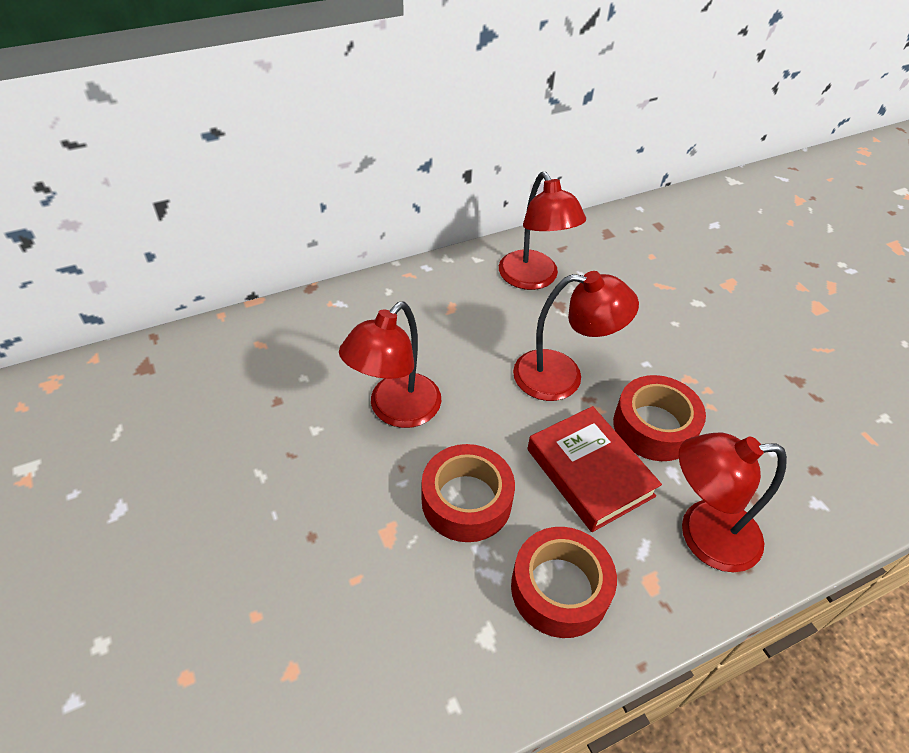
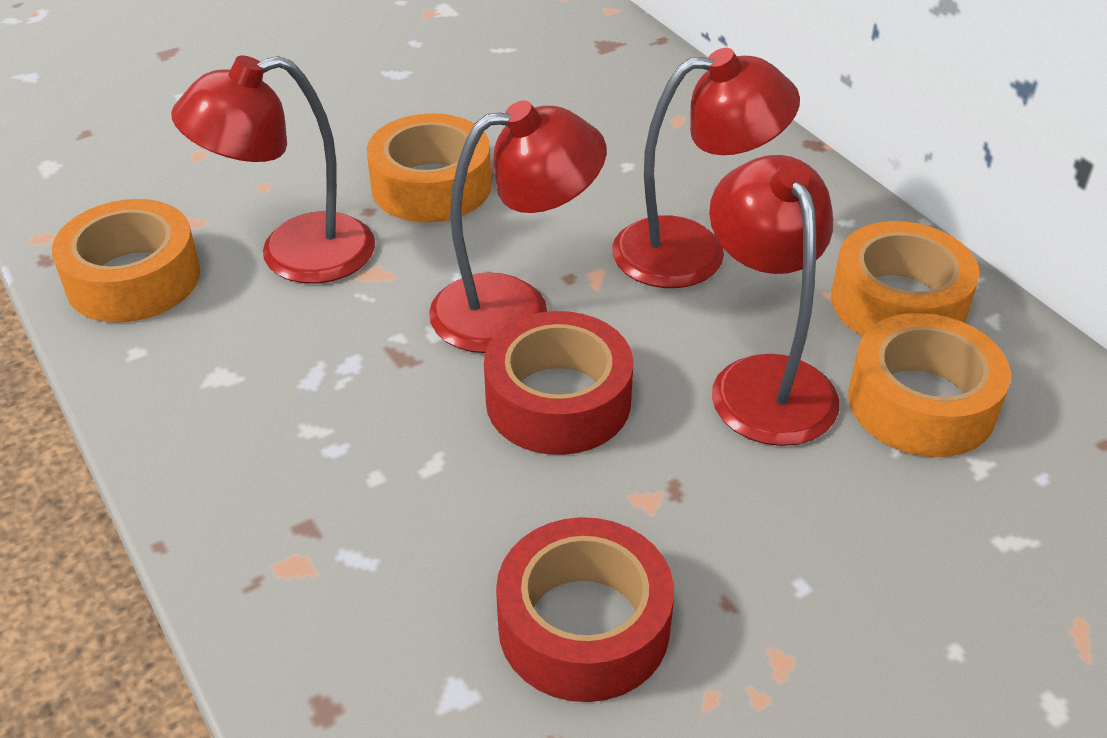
orange tape: none = 0 -> [52,199,200,323] [367,113,492,223] [831,221,979,336] [848,313,1011,457] = 4
red book: [527,406,662,532] = 1 -> none = 0
red tape: [422,444,515,542] [511,527,617,638] [613,375,706,461] = 3 -> [484,311,633,455] [496,517,674,702] = 2

